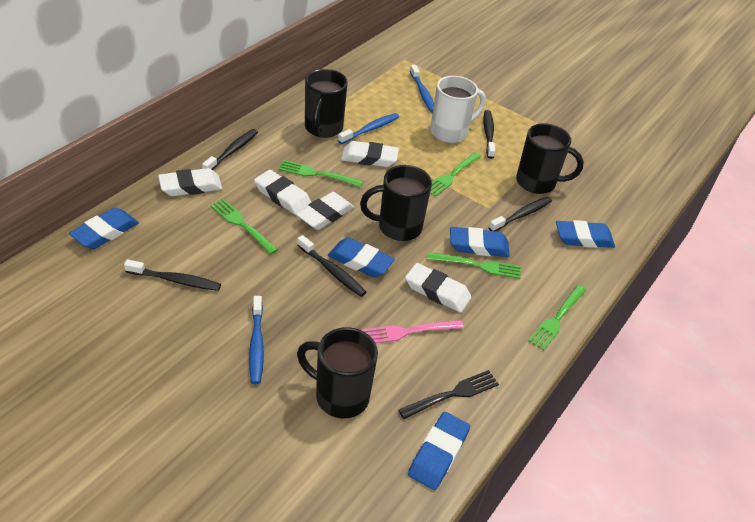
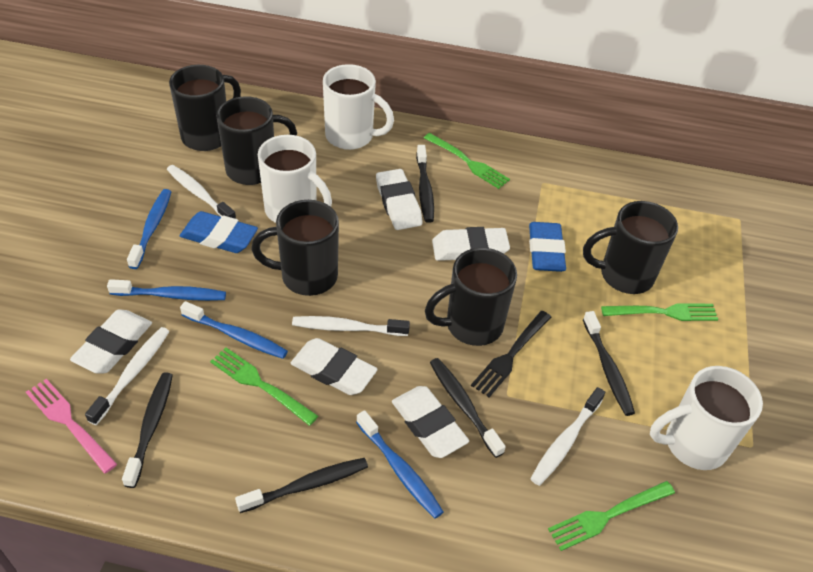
black mug: [297,327,378,419] [305,69,348,138] [360,165,432,241] [516,123,584,194] = 4 -> [169,65,241,151] [216,96,297,185] [251,200,339,296] [425,248,517,346] [583,201,678,294] = 5
blue eraser: [69,207,139,249] [328,238,395,278] [408,412,470,490] [450,227,510,257] [556,220,615,248] = 5 -> [180,211,258,253] [529,222,566,272] = 2
blue toothbrush: [249,296,264,384] [338,113,399,144] [410,65,434,113] = 3 -> [107,279,226,301] [127,189,171,269] [180,301,288,359] [356,410,443,519] = 4
green fork: [210,199,278,254] [278,160,364,187] [427,252,521,279] [430,152,482,196] [528,285,586,350] = 5 -> [210,347,318,426] [424,133,510,189] [548,481,675,551] [601,303,718,321] = 4
white mug: [430,76,486,143] = 1 -> [258,135,332,223] [323,64,394,150] [650,366,763,470] = 3
white toothbrush: none = 0 -> [85,327,170,425] [167,165,236,219] [292,316,410,336] [530,387,605,486] = 4

